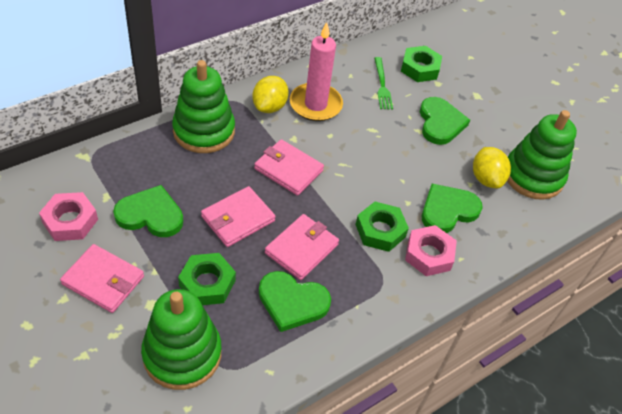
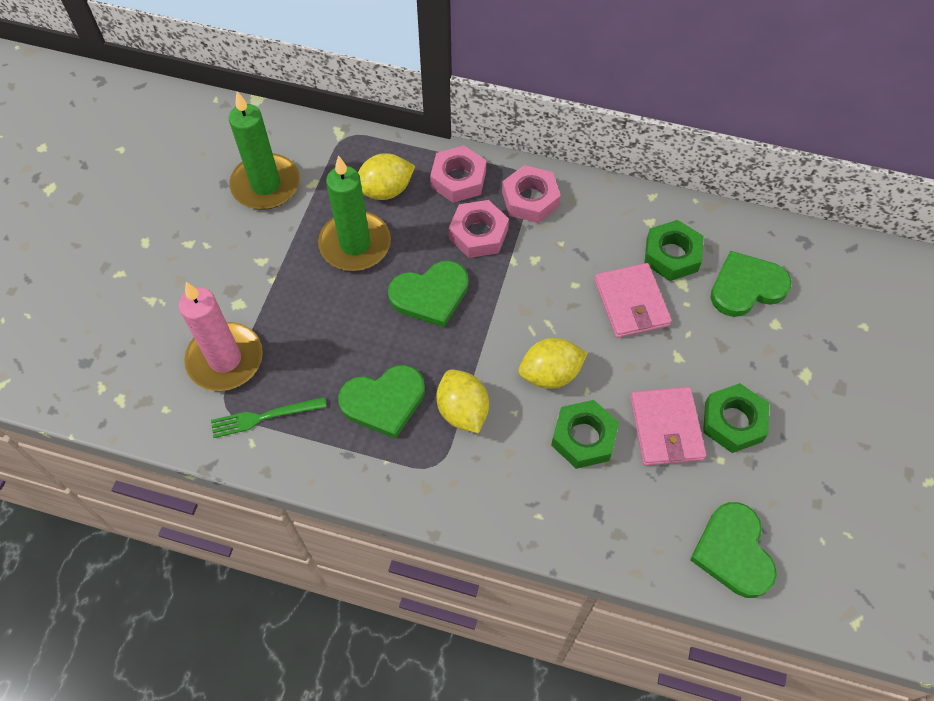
green candle: none = 0 -> [229,91,300,210] [318,155,391,271] = 2
green stacking toy: [141,289,222,390] [172,60,235,153] [507,110,577,200] = 3 -> none = 0
pink nut: [39,192,98,241] [405,225,457,276] = 2 -> [430,145,486,203] [449,200,509,258] [502,165,561,223] = 3
pink wallet: [60,244,144,313] [201,186,276,247] [254,139,324,196] [265,214,339,280] = 4 -> [594,263,672,338] [630,387,707,466] = 2
yellow lemon: [252,76,289,113] [473,147,511,188] = 2 -> [358,153,415,200] [436,369,489,433] [519,338,588,389] = 3

